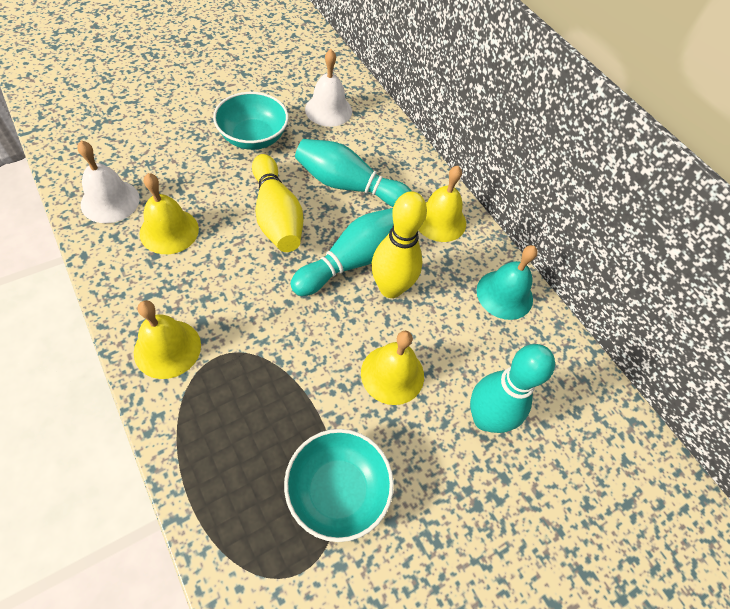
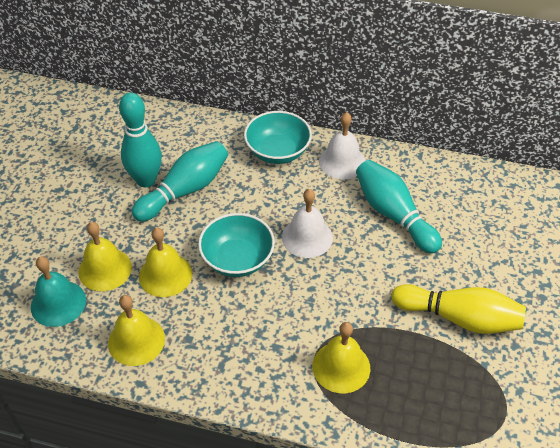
yellow bowling pin: [252,154,303,252] [372,191,427,298] = 2 -> [391,284,526,334] = 1

